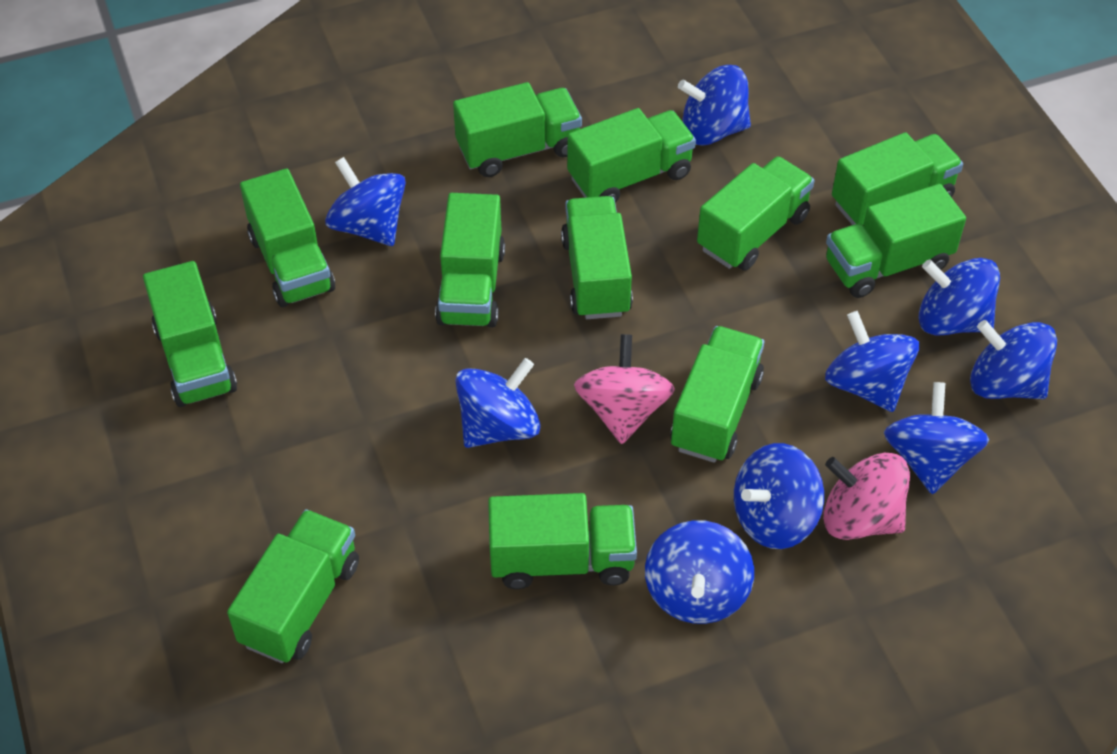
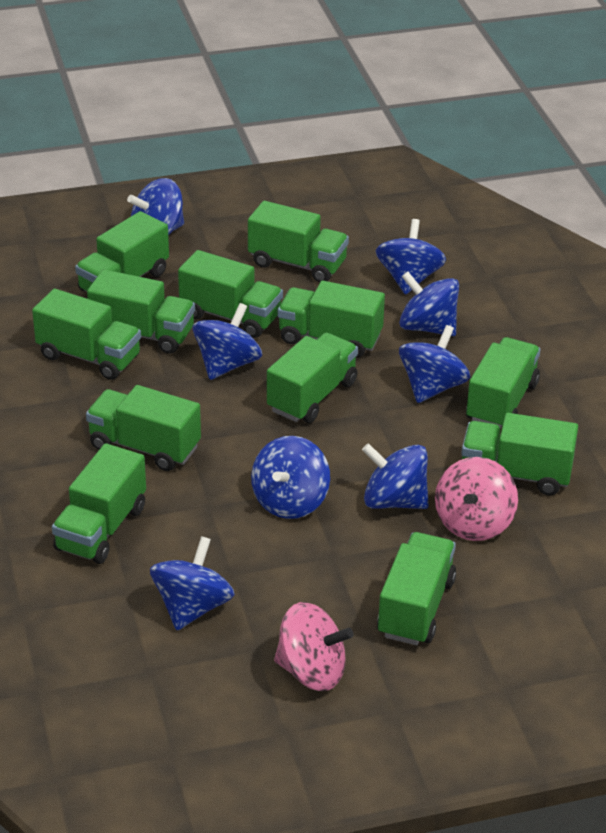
blue spinning top: [325,157,406,246] [455,358,541,448] [645,520,754,624] [678,65,751,146] [734,443,824,549] [825,311,919,412] [884,382,989,494] [919,258,1000,336] [970,320,1057,399] = 9 -> [127,178,184,235] [150,536,235,630] [192,303,262,380] [251,436,330,519] [362,443,429,509] [375,219,446,295] [399,272,459,336] [399,325,470,403] = 8

